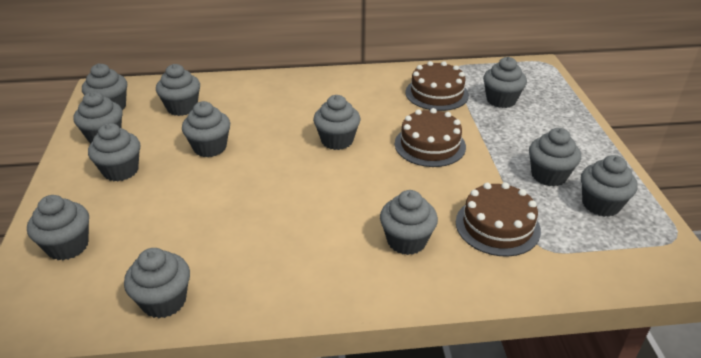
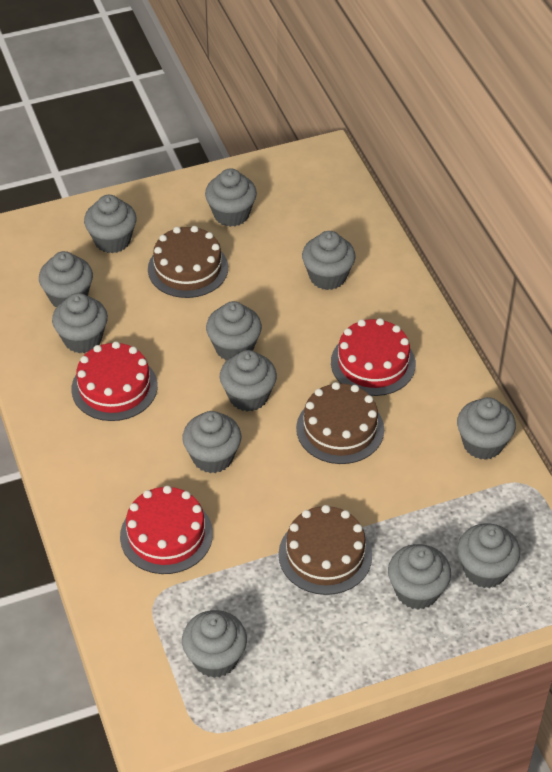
red cake: none = 0 -> [71,341,158,421] [120,486,213,574] [331,318,416,396] = 3

